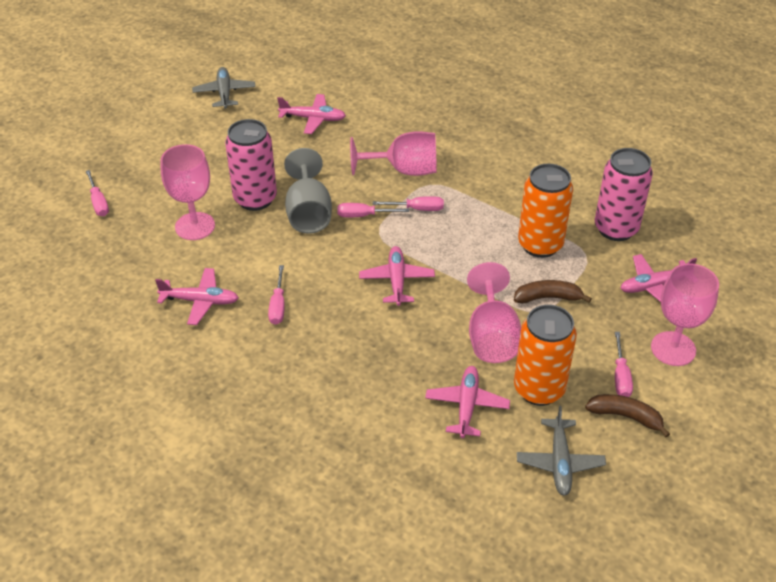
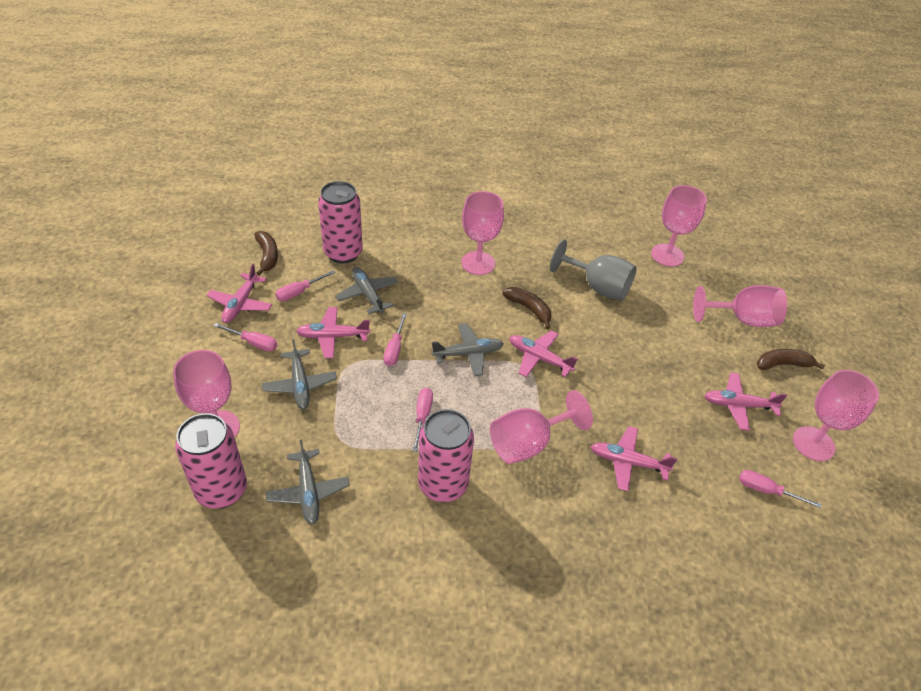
brown banana: [514,280,592,304] [585,394,670,437] = 2 -> [254,231,278,276] [502,287,551,329] [757,349,825,370] = 3
grey plane: [192,67,256,109] [517,406,606,496] = 2 -> [262,339,337,409] [266,440,350,525] [335,267,398,314] [431,323,504,376] = 4
orange can: [514,305,577,406] [518,164,573,258] = 2 -> none = 0
pink can: [225,119,277,211] [595,148,653,241] = 2 -> [175,413,247,509] [318,181,363,264] [418,409,474,502] = 3
pink goblet: [161,144,215,240] [350,131,437,176] [467,262,521,363] [651,263,719,366] = 4 -> [173,350,240,438] [461,191,504,275] [490,390,593,464] [651,185,707,267] [693,285,787,327] [793,370,879,461] = 6

